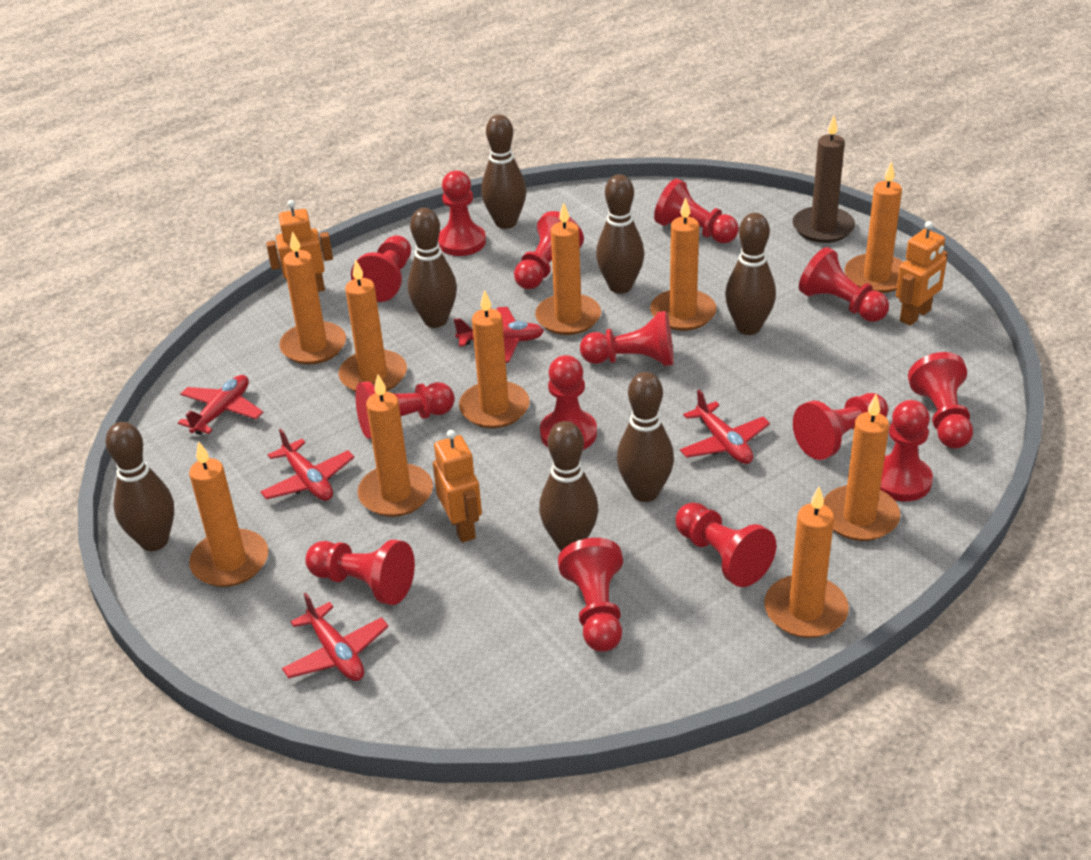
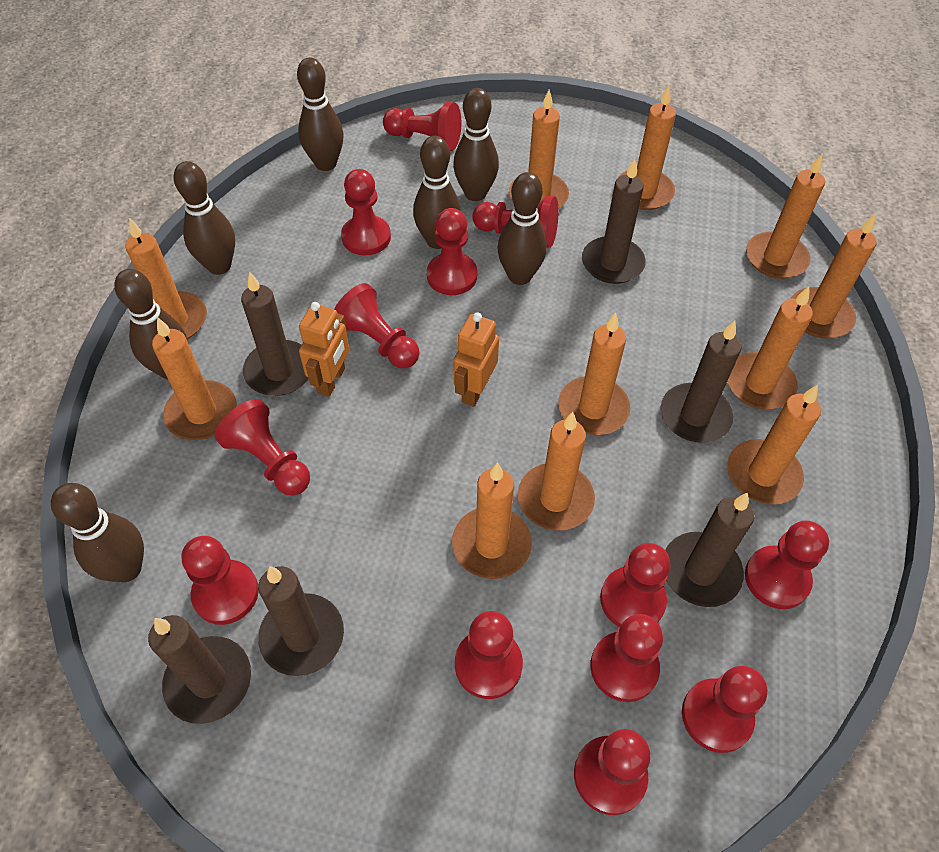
brown candle: [793,116,855,243] = 1 -> [148,615,251,724] [241,271,309,396] [258,566,344,676] [582,159,646,284] [660,321,741,443] [665,493,754,607] = 6
orange candle: [189,441,269,587] [279,231,346,365] [339,259,407,392] [358,374,433,517] [459,290,530,428] [535,202,601,335] [650,197,716,331] [764,487,849,638] [823,394,900,541] [845,161,903,293] = 10 -> [125,218,207,339] [152,317,237,440] [452,462,532,579] [509,90,569,209] [518,412,595,531] [558,312,630,435] [617,86,676,210] [727,287,813,409] [727,385,821,505] [746,153,825,279] [790,214,877,338] = 11
orange robot: [266,200,333,292] [433,430,482,543] [896,221,948,326] = 3 -> [299,302,349,397] [453,312,499,407] = 2
red pawn: [305,540,415,605] [351,235,411,302] [356,381,455,439] [438,171,486,256] [514,211,584,289] [540,355,597,450] [558,538,623,652] [580,311,674,366] [654,178,738,243] [675,502,776,587] [793,393,888,460] [799,247,889,322] [880,400,933,502] [908,352,973,449] = 14 -> [182,536,259,625] [215,399,310,496] [334,283,420,369] [341,169,391,255] [383,102,461,151] [427,208,477,295] [455,611,523,699] [472,196,558,248] [574,729,650,815] [590,614,663,702] [600,543,671,627] [682,666,767,753] [745,521,829,609] = 13
red plane: [178,375,264,435] [260,429,355,501] [282,593,389,681] [454,307,544,363] [680,390,770,464] = 5 -> none = 0

